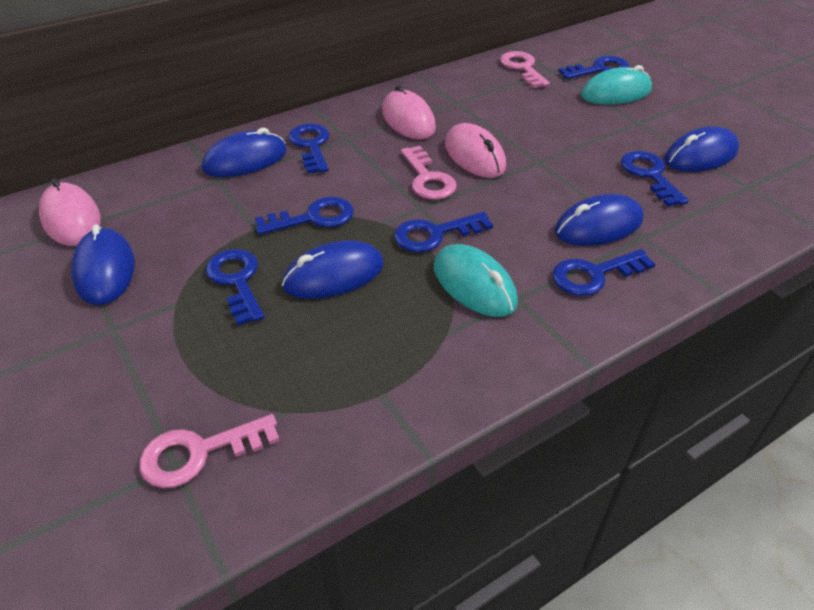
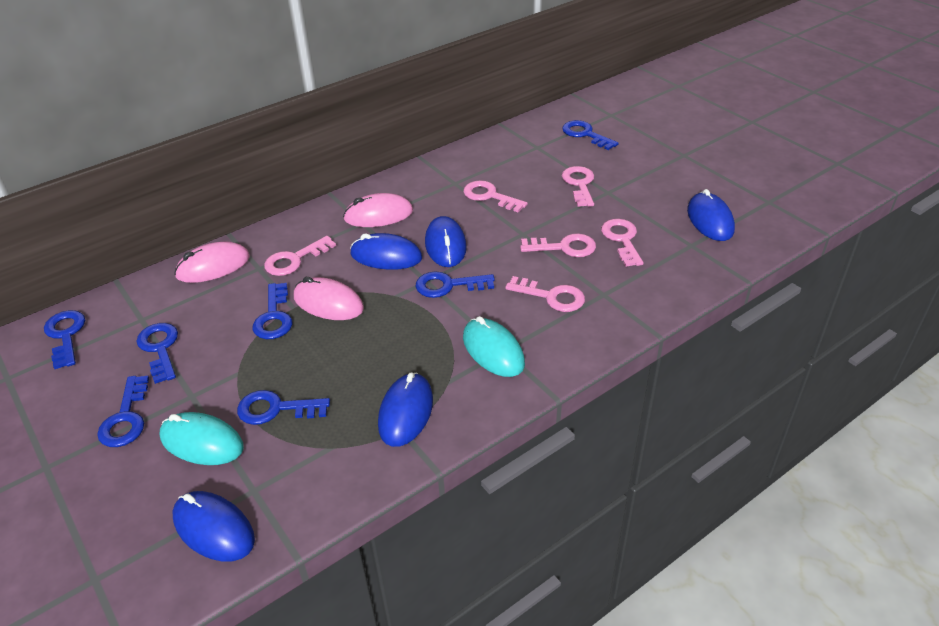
pink key: [139,414,280,488] [401,146,457,200] [500,51,550,88] = 3 -> [264,236,336,276] [463,180,528,212] [505,276,585,312] [520,233,596,257] [562,166,594,207] [601,219,644,267] = 6

